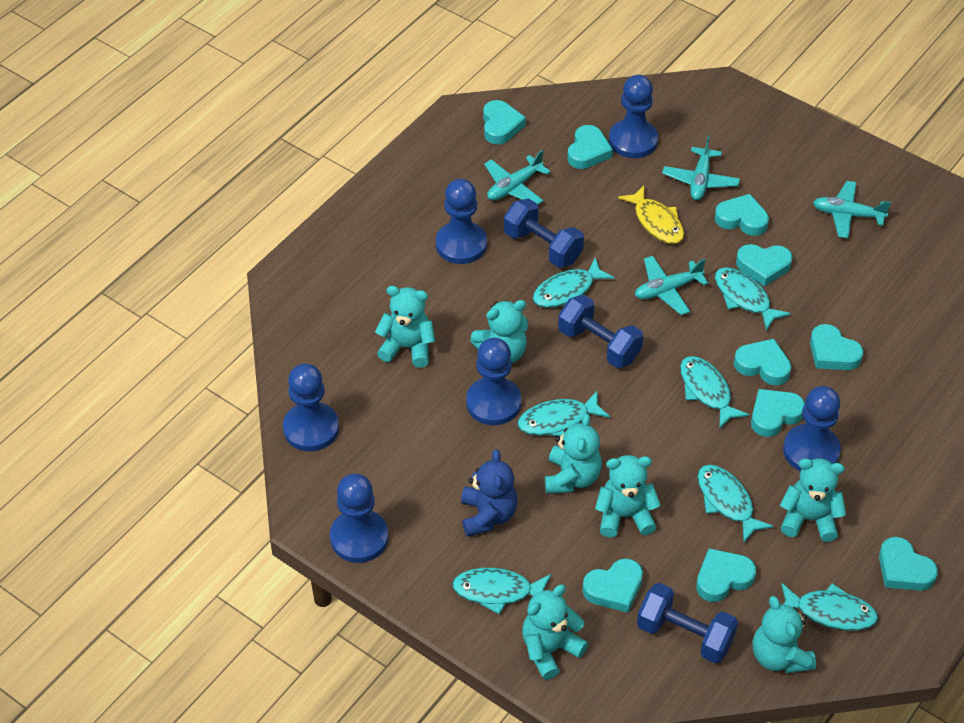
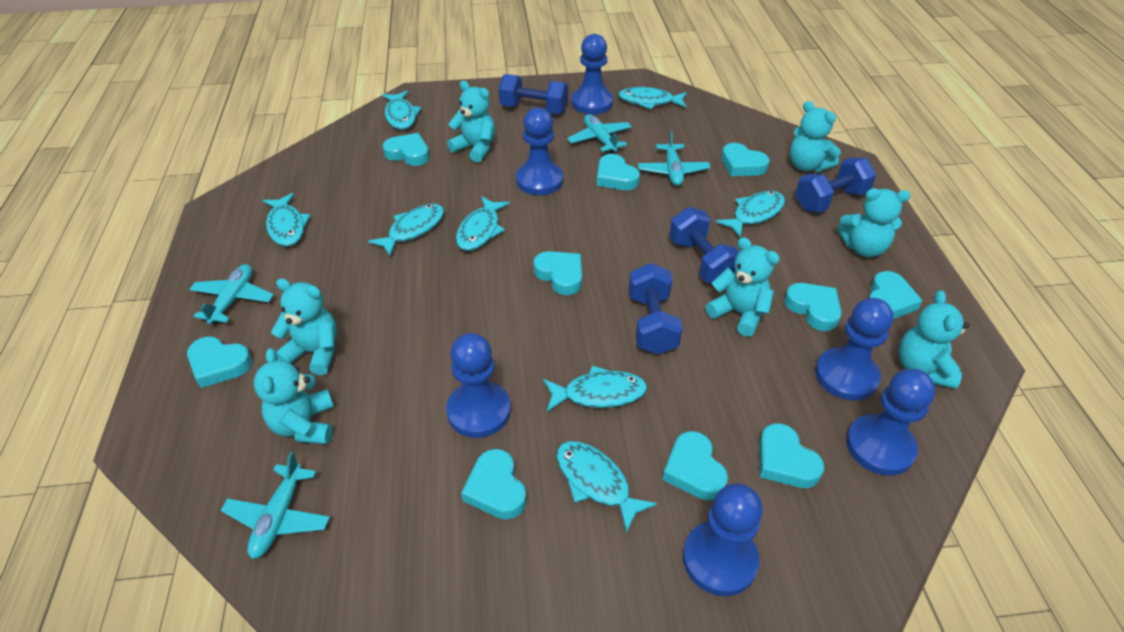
blue dumbbell: [504,198,584,268] [558,295,643,368] [637,583,738,664] = 3 -> [499,74,568,114] [629,263,682,355] [669,207,740,284] [795,157,876,213] = 4
blue teddy bear: [461,449,518,537] = 1 -> none = 0
turquoise fish: [452,568,551,614] [517,391,610,436] [532,258,615,308] [680,356,749,429] [697,465,774,542] [715,267,791,331] [781,583,878,631] = 7 -> [263,193,311,247] [368,204,444,256] [382,91,421,130] [456,196,510,251] [543,366,647,412] [556,441,657,533] [618,87,687,109] [716,191,785,237] = 8
yellow fish: [618,185,685,244] = 1 -> none = 0

